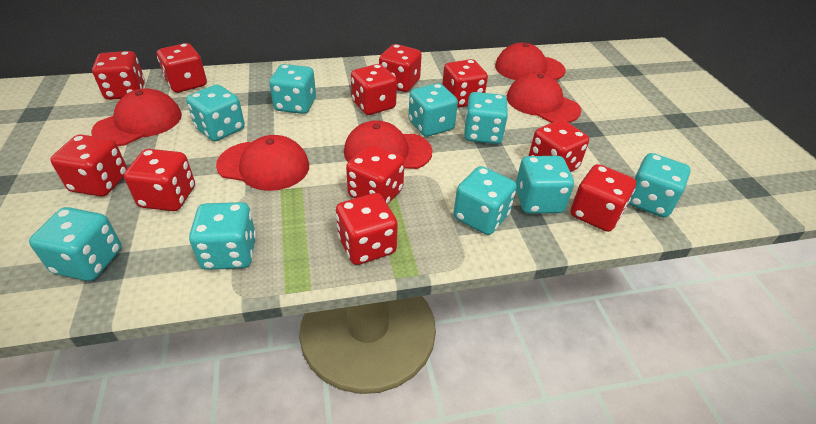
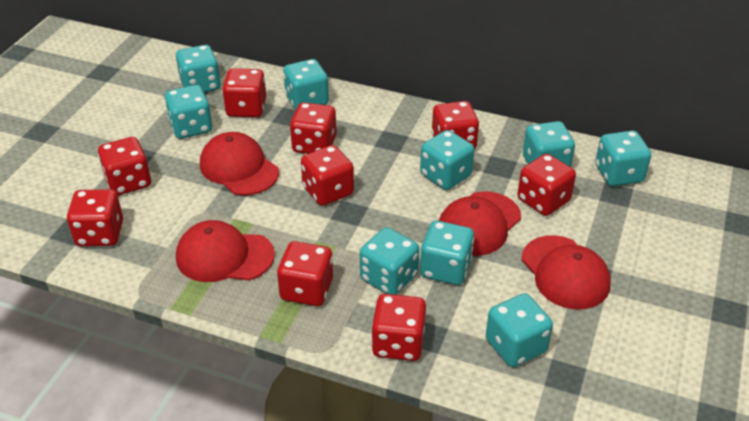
red cap: [91,88,182,146] [216,135,309,191] [344,120,432,169] [495,42,566,80] [507,72,581,123] = 5 -> [176,220,275,282] [200,132,279,196] [439,192,521,256] [522,235,611,309] = 4
red dice: [50,134,128,197] [92,51,145,100] [124,149,195,211] [157,43,207,93] [336,193,398,265] [346,144,404,205] [351,64,397,115] [379,44,422,92] [442,59,488,108] [529,120,589,172] [570,164,636,232] = 11 -> [67,189,123,246] [98,137,151,195] [222,68,266,117] [277,241,333,306] [290,102,336,154] [301,145,354,206] [371,294,426,361] [432,101,479,150] [517,154,576,216] = 9

